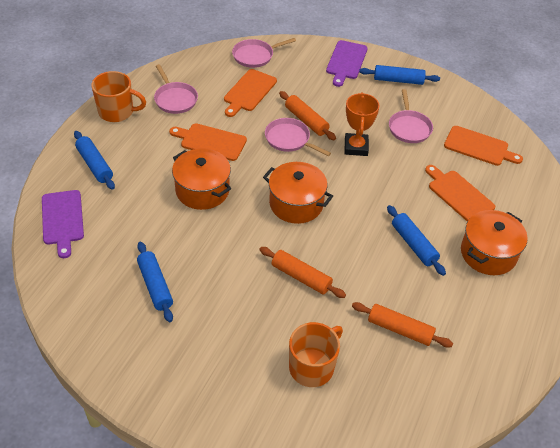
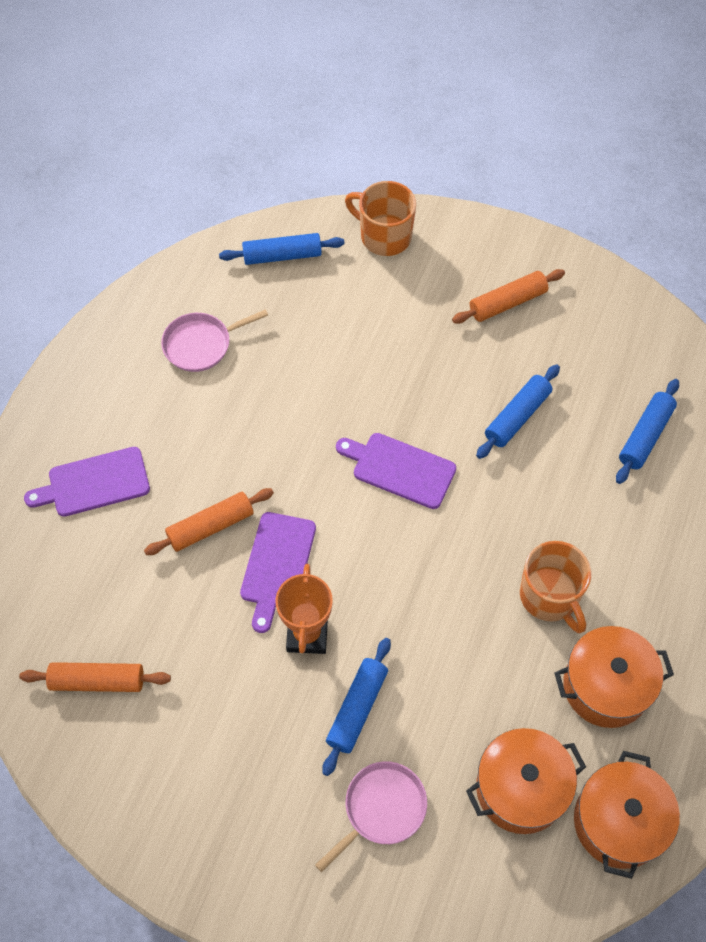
orange cutting board: [169,123,247,161] [224,69,277,117] [425,165,496,222] [444,126,523,166] = 4 -> none = 0
pink pan: [154,64,198,114] [232,38,296,68] [265,118,331,156] [389,89,433,143] = 4 -> [161,309,268,372] [315,761,427,872] = 2
purple cutting board: [42,190,84,258] [326,40,368,87] = 2 -> [24,447,150,517] [240,512,316,633] [336,433,456,509] = 3

